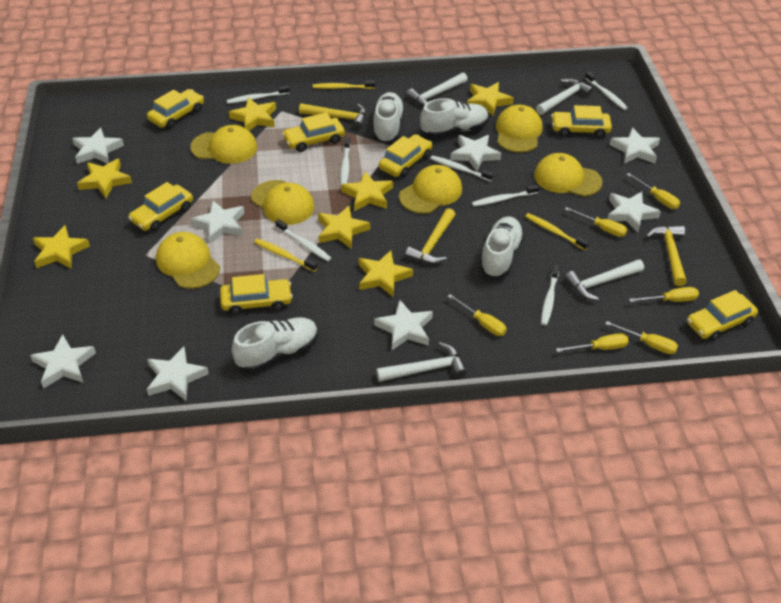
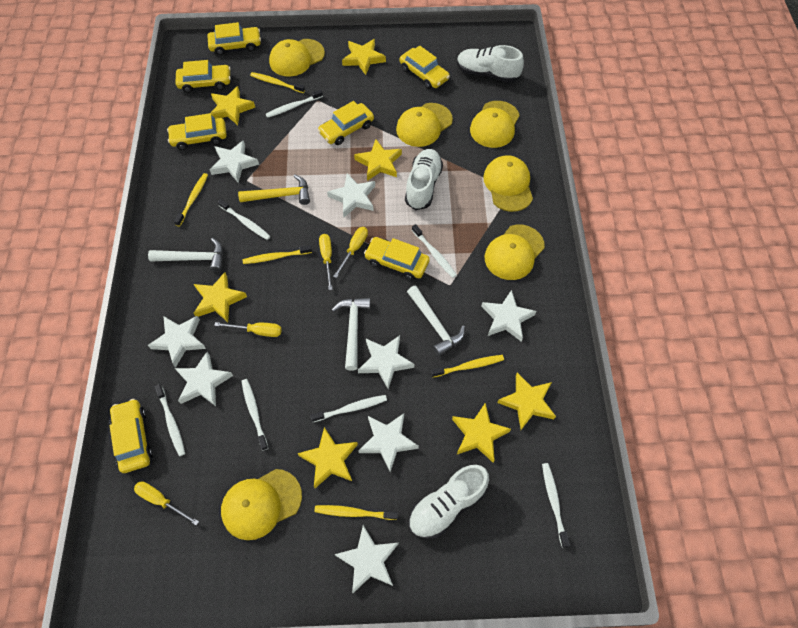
white hammer: [376,342,467,382] [406,72,468,107] [536,78,593,115] [564,259,644,301] = 4 -> [148,238,223,272] [332,298,371,371] [407,286,465,356] = 3
white shoe: [232,317,318,372] [373,92,405,144] [420,98,489,137] [480,216,524,278] = 4 -> [405,149,443,210] [409,465,489,539] [457,45,524,83] = 3
yellow hammer: [299,103,366,130] [405,208,455,264] [646,226,687,286] = 3 -> [238,175,310,205] = 1
yellow screwdriver: [447,294,507,336] [556,333,629,352] [565,207,627,237] [605,321,678,354] [627,173,680,209] [629,287,699,302] = 6 -> [134,482,199,526] [214,322,282,337] [319,234,333,290] [333,227,368,278] = 4
yellow toothbrush: [254,239,317,272] [313,81,375,89] [525,213,589,250] = 3 -> [174,173,208,227] [243,245,312,264] [250,72,305,93] [314,505,398,520] [431,355,504,378] = 5

